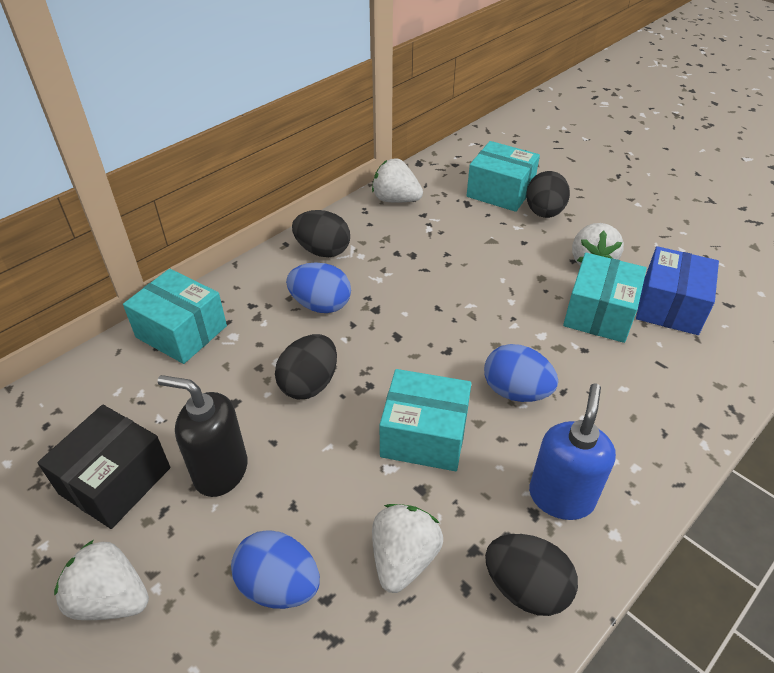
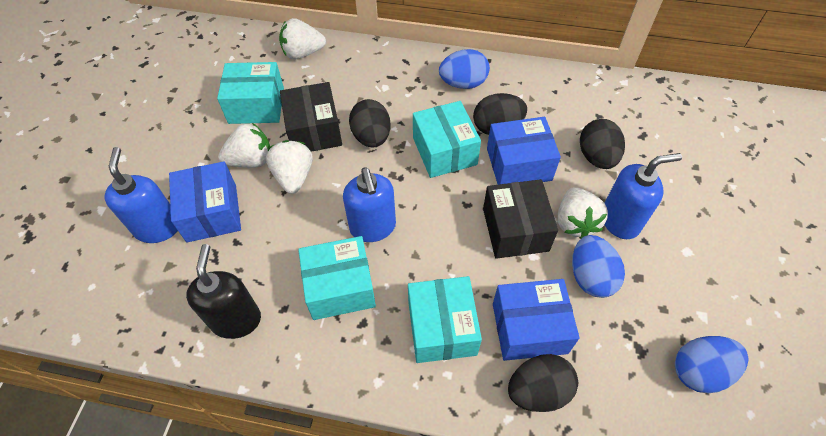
black box: [37,405,170,529] = 1 -> [280,82,342,152] [483,179,558,259] = 2
blue box: [636,246,719,335] = 1 -> [169,161,241,242] [487,117,561,185] [493,279,580,361] = 3
blue soap dispenser: [529,384,616,520] = 1 -> [104,147,178,243] [343,167,396,242] [604,153,682,239] = 3

